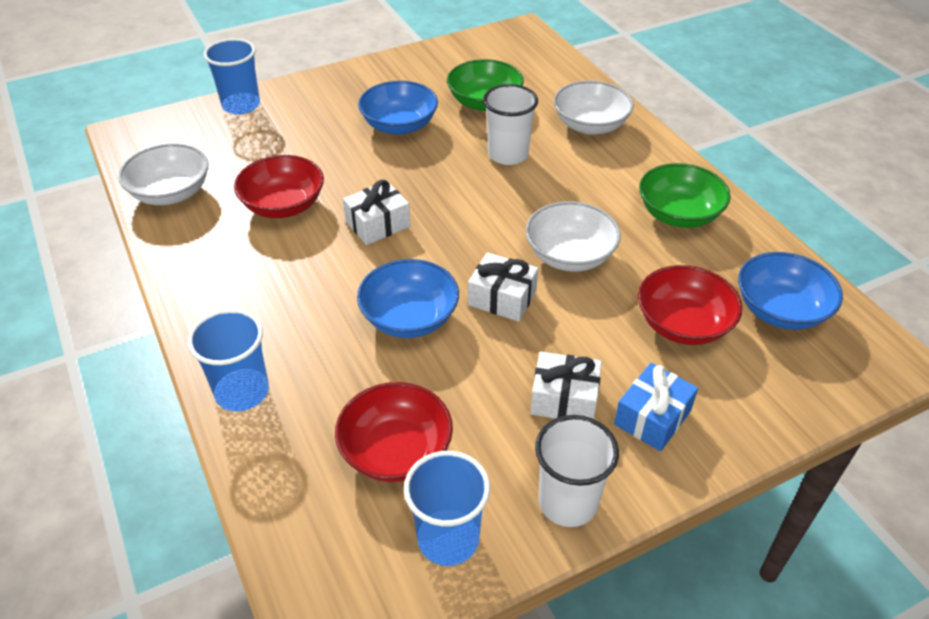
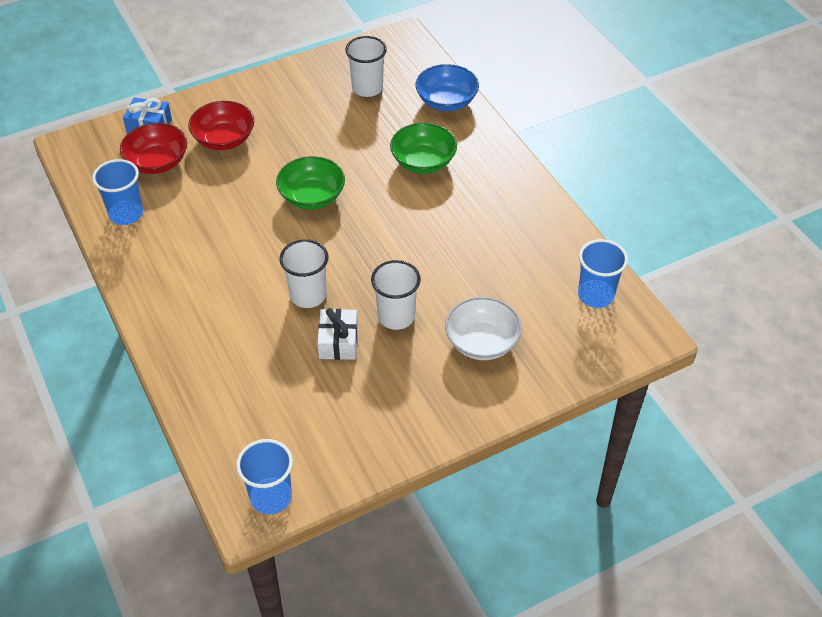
blue bowl: [357,259,459,338] [358,81,438,135] [738,252,843,330] = 3 -> [415,64,479,111] = 1
red bowl: [234,155,324,218] [335,382,453,482] [638,265,742,345] = 3 -> [120,123,187,174] [188,101,254,150] = 2
white bowl: [118,143,209,205] [526,201,621,272] [554,81,634,135] = 3 -> [445,297,522,360] = 1
white cup: [483,84,538,165] [535,415,619,527] = 2 -> [279,239,329,308] [345,36,387,97] [371,260,421,330] = 3
white gift: [343,180,411,245] [468,252,538,322] [530,351,602,419] = 3 -> [317,308,358,360] = 1

